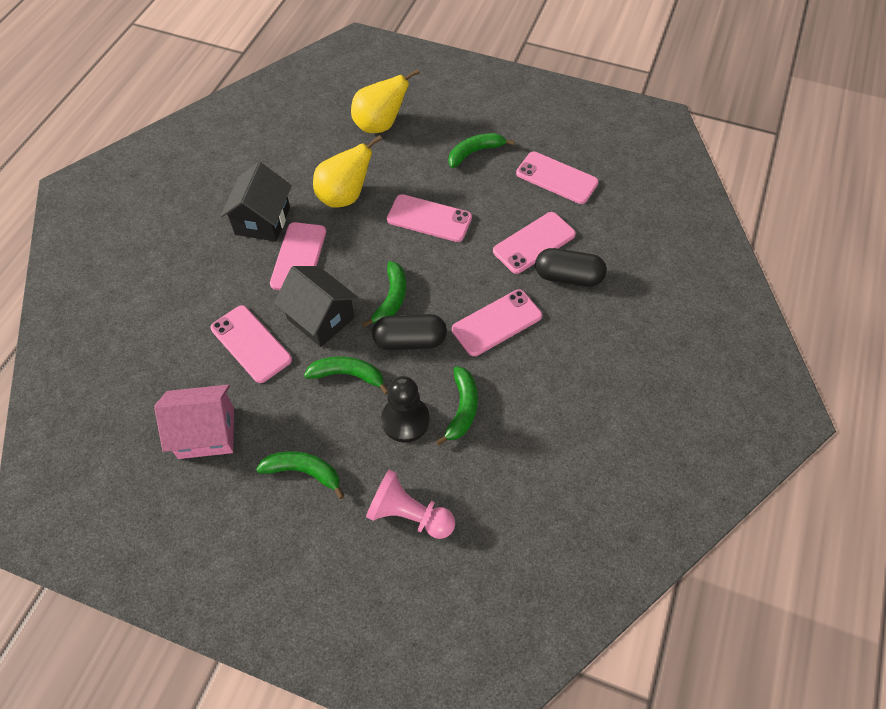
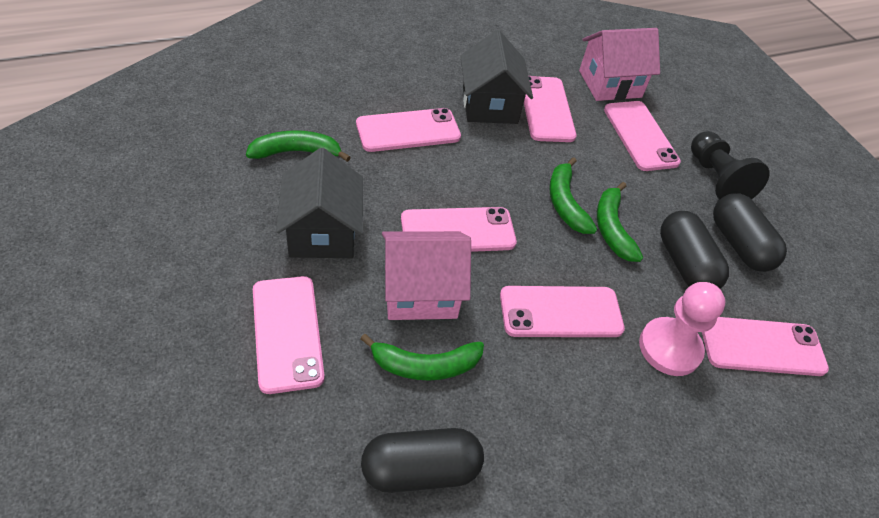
black capsule: [372,314,447,350] [535,248,607,287] = 2 -> [361,428,484,493] [660,211,729,288] [713,193,787,272] = 3
green banana: [256,451,344,499] [304,356,388,394] [362,261,406,327] [436,366,478,446] [448,133,515,168] = 5 -> [246,130,351,162] [360,334,484,381] [549,157,597,234] [597,182,643,262] = 4
pink house: [154,384,234,459] = 1 -> [382,231,471,320] [579,28,660,101] = 2
pink phone: [211,305,292,383] [270,222,326,290] [387,194,472,242] [452,289,542,356] [493,212,576,274] [516,152,599,204] = 6 -> [253,276,325,394] [356,108,461,152] [401,207,517,252] [500,286,625,337] [524,76,577,142] [604,101,681,171] [702,317,829,376] = 7
yellow pear: [313,135,382,208] [351,69,420,133] = 2 -> none = 0

